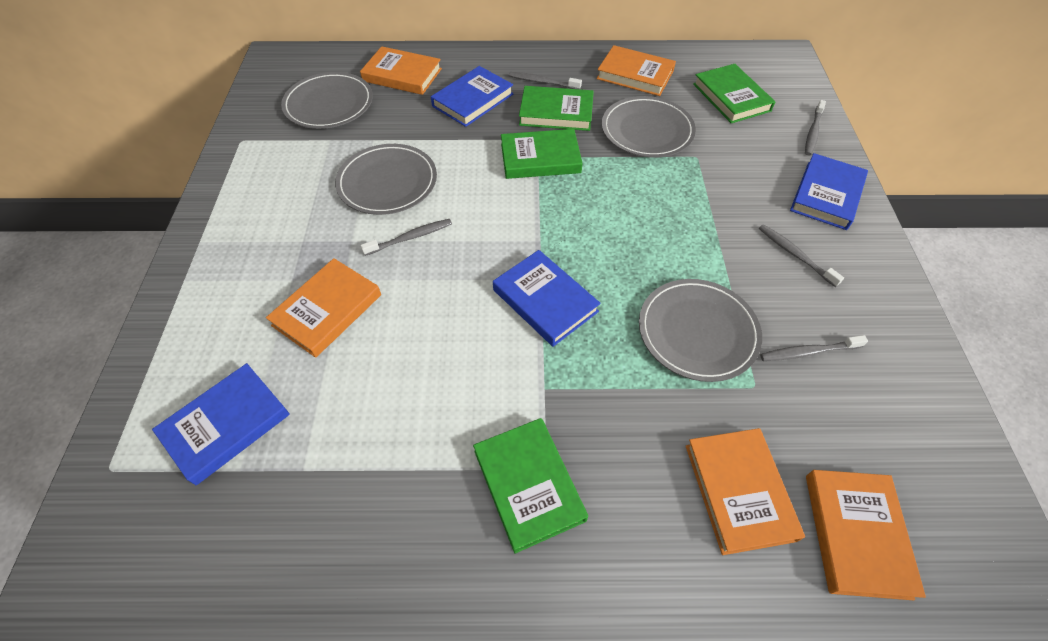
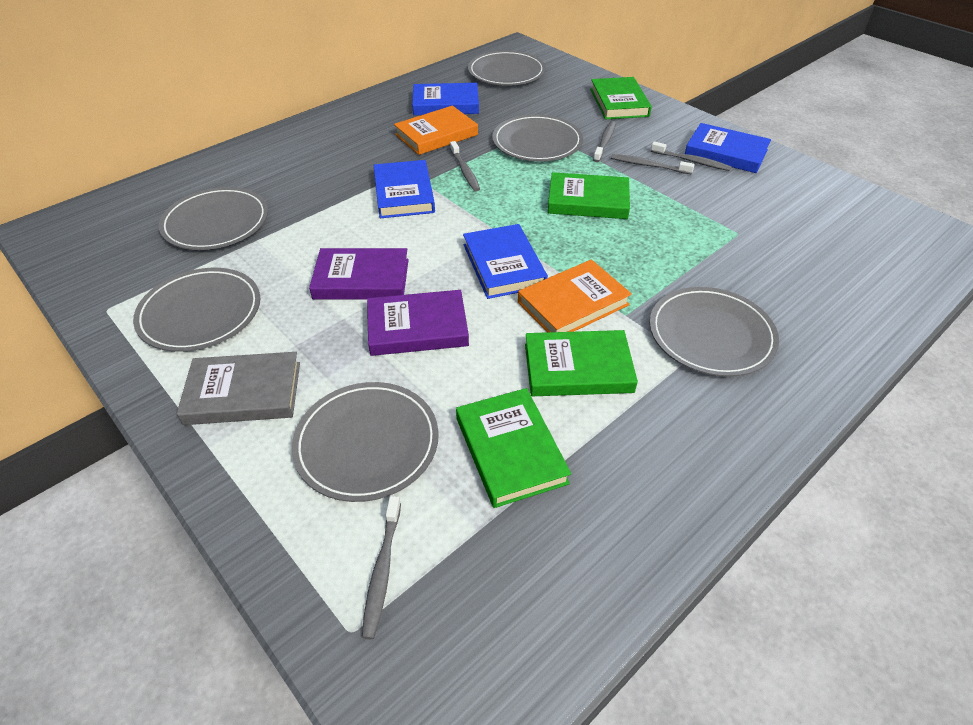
grey book: none = 0 -> [177,352,300,425] = 1
grey plate: [281,72,373,129] [335,144,437,215] [602,96,696,158] [639,279,762,382] = 4 -> [133,268,260,352] [159,187,268,250] [292,382,439,502] [468,50,546,86] [492,114,583,162] [650,287,779,377] = 6
orange book: [266,258,381,358] [360,46,442,95] [597,45,676,96] [686,428,805,555] [806,470,926,600] = 5 -> [394,106,478,155] [518,259,632,332] = 2
purple book: none = 0 -> [309,248,409,299] [367,290,469,356] = 2

